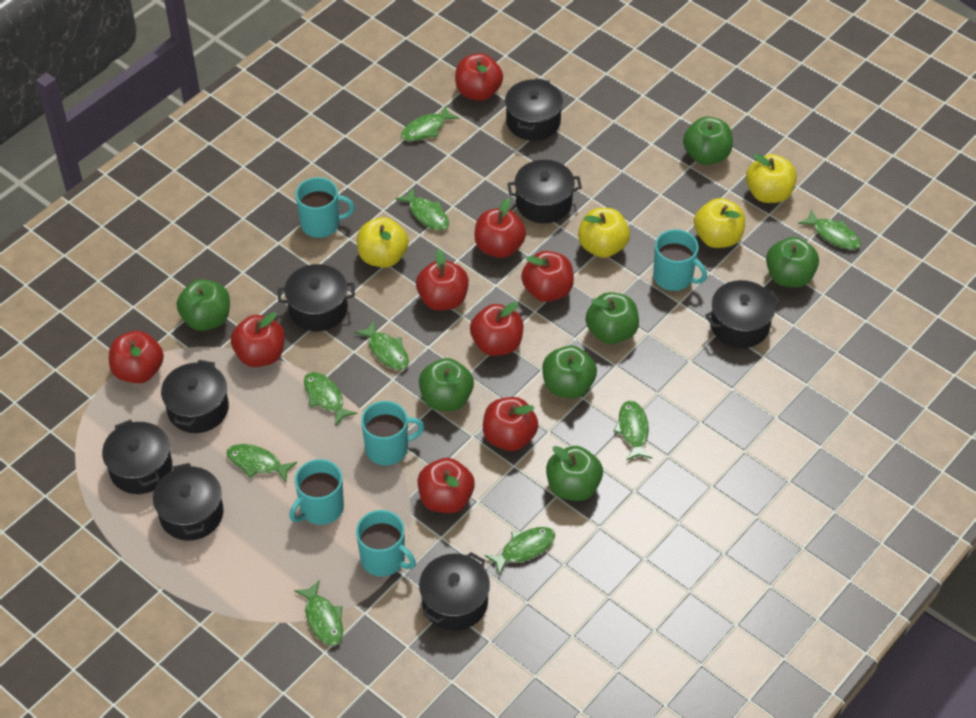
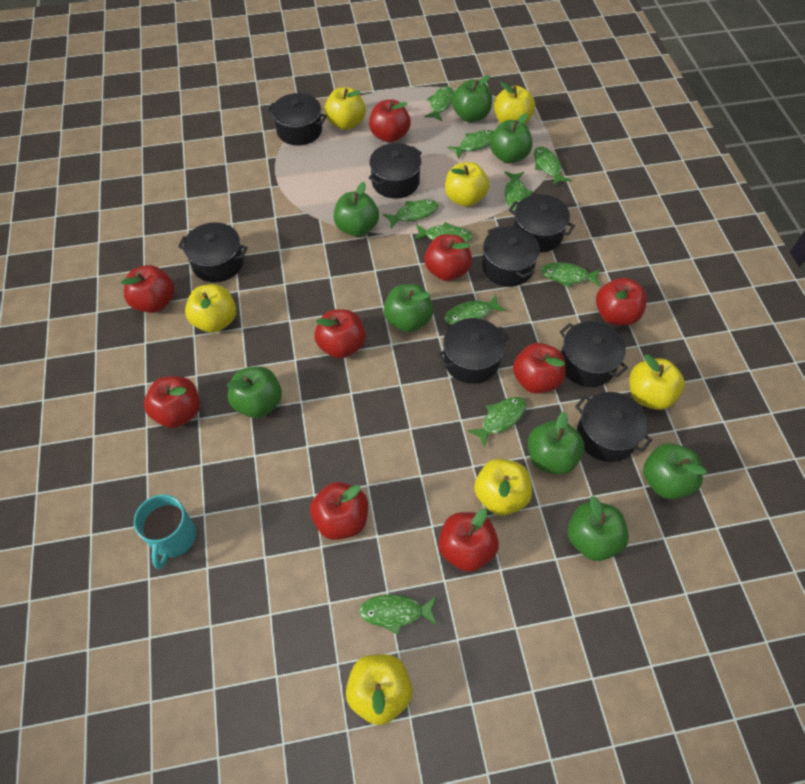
green apple: [177,279,230,331] [419,358,474,411] [542,346,597,399] [546,446,603,501] [586,292,639,344] [683,116,733,165] [766,237,819,287] = 7 -> [227,366,282,418] [333,182,379,237] [384,284,434,332] [452,75,492,122] [490,113,532,163] [528,412,584,475] [567,496,629,561] [643,443,707,499] = 8
green fish: [226,444,297,483] [294,580,343,646] [304,372,357,426] [355,320,409,370] [396,187,449,230] [401,105,459,141] [485,527,555,575] [613,401,652,461] [798,209,861,250] = 9 -> [359,594,437,635] [383,199,438,228] [414,222,472,242] [424,86,454,121] [444,295,506,325] [447,130,494,159] [467,397,526,447] [504,171,533,211] [534,147,571,186] [541,262,601,288] = 10
turquoise mug: [289,459,344,525] [295,177,355,238] [356,510,416,577] [361,401,424,465] [653,229,707,291] = 5 -> [134,494,196,569] = 1
yellow apple: [357,217,409,268] [578,208,630,258] [694,198,745,248] [746,154,797,203] = 4 -> [185,284,236,333] [324,87,366,130] [346,654,412,725] [445,162,489,207] [474,459,532,516] [494,82,535,124] [629,354,685,410] = 7

